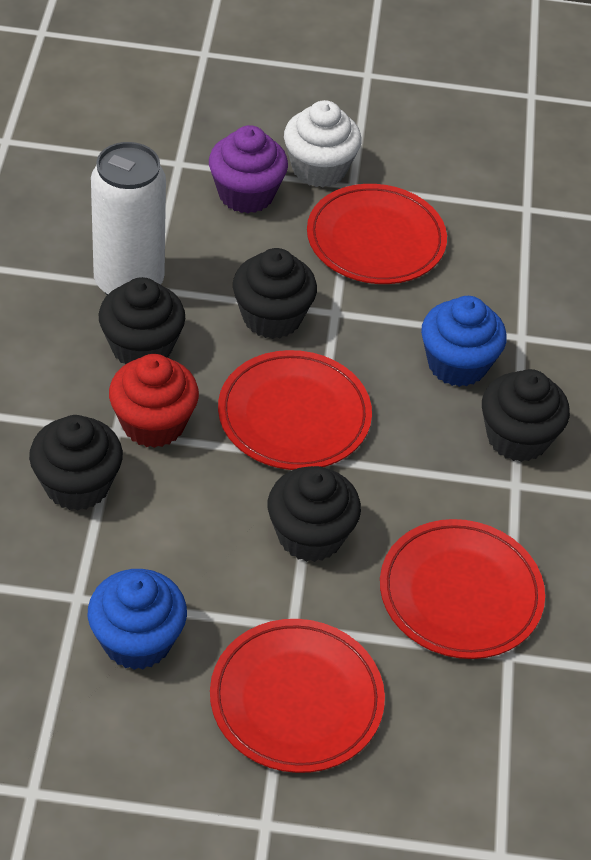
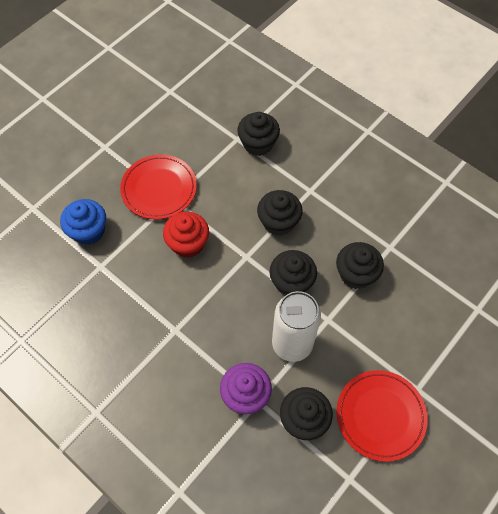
blue cupcake: [88,569,187,670] [421,296,507,387] = 2 -> [60,199,106,245] = 1
red plate: [210,619,385,773] [218,350,372,470] [307,184,447,284] [380,519,545,659] = 4 -> [120,154,197,219] [337,370,428,462] = 2
white cupcake: [284,100,361,187] = 1 -> none = 0

